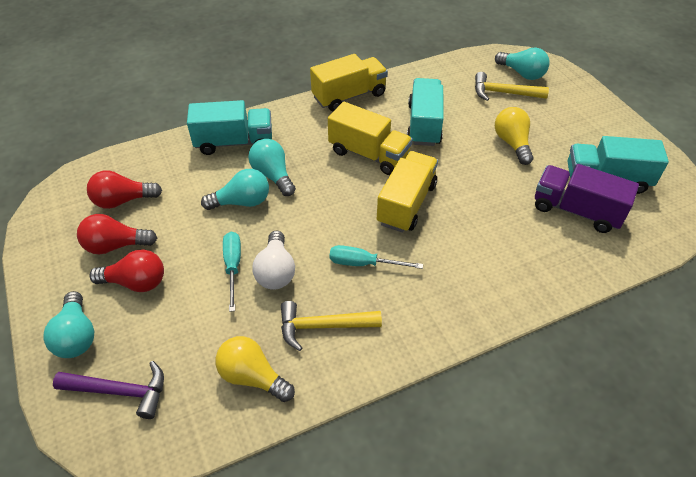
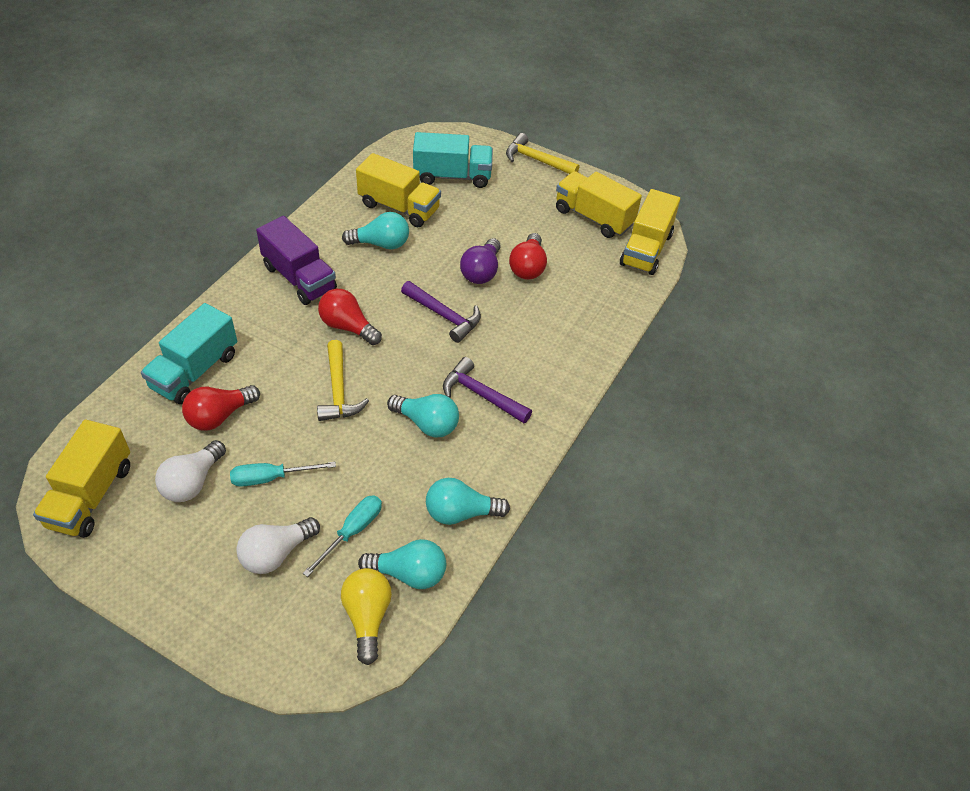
purple hammer: [53,361,164,419] = 1 -> [401,281,481,343] [443,357,532,423] = 2
purple light bulb: none = 0 -> [460,238,500,284] = 1
turquoise truck: [187,100,272,155] [407,78,444,146] [567,136,669,194] = 3 -> [141,303,237,404] [413,132,493,188] = 2
white light bulb: [252,231,295,290] = 1 -> [155,440,226,502] [236,517,320,574] = 2
yellow light bulb: [215,336,295,402] [495,107,533,165] = 2 -> [341,568,392,665] = 1
yellow truck: [310,54,388,111] [328,101,413,175] [377,151,438,232] = 3 -> [33,420,130,538] [356,153,441,227] [556,171,642,238] [620,189,680,275] = 4

